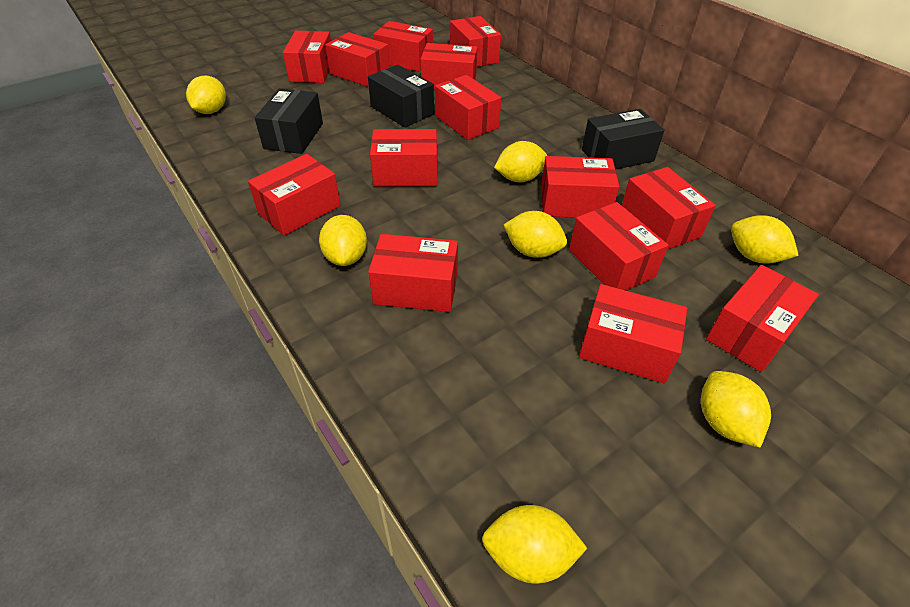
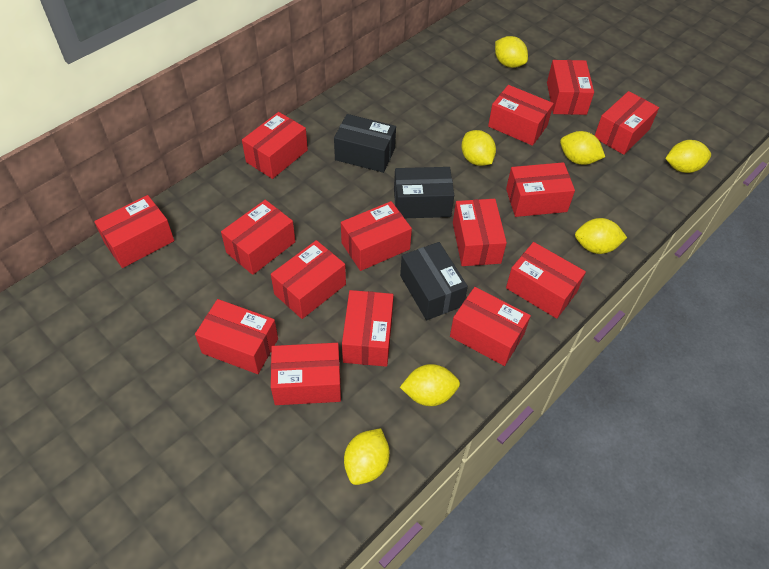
red box: [248,154,341,236] [283,31,331,83] [325,32,390,87] [368,234,458,312] [370,129,438,187] [373,21,433,71] [421,43,477,89] [435,75,501,140] [450,16,501,67] [541,156,619,218] [569,202,668,291] [579,284,687,384] [622,167,716,250] [706,265,819,372] = 14 -> [94,195,174,268] [195,299,278,374] [221,200,295,275] [242,112,308,179] [271,240,346,319] [271,343,341,405] [341,201,412,271] [342,290,394,367] [450,287,531,366] [453,199,507,266] [488,85,554,146] [506,162,575,217] [506,242,586,319] [547,60,594,115] [595,91,659,155] = 15

